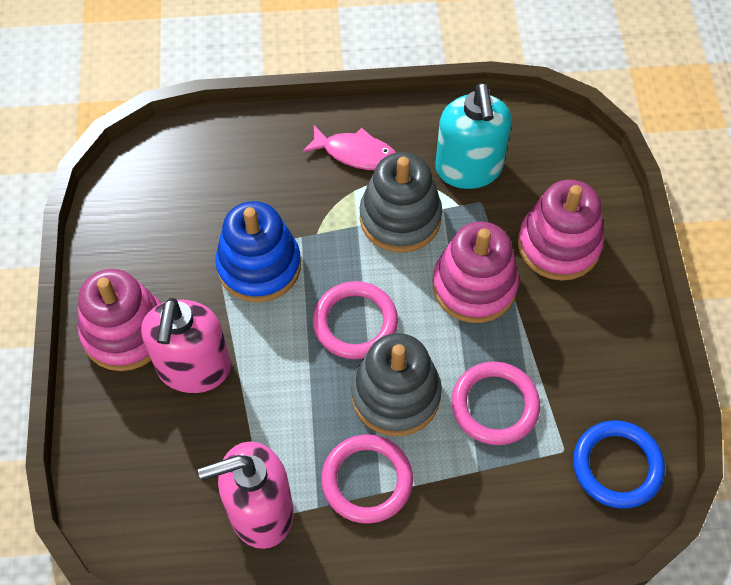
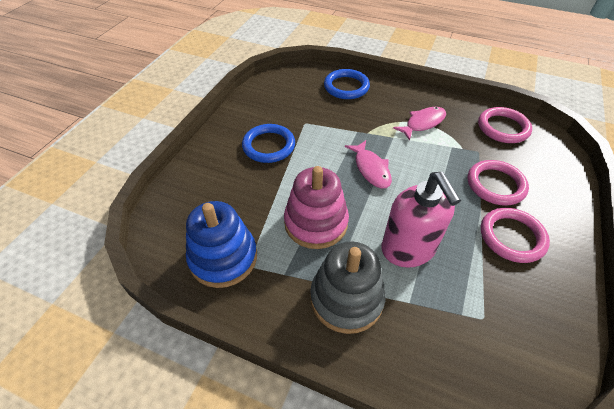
blue ring: [573,420,665,509] = 1 -> [242,124,295,163] [324,69,370,99] = 2
grey stacking toy: [351,333,442,436] [360,152,442,253] = 2 -> [310,241,386,334] = 1
pink fish: [302,125,396,170] = 1 -> [345,140,392,188] [393,107,446,141] = 2
pink soap dispenser: [141,298,231,393] [198,442,294,549] = 2 -> [381,172,461,268] = 1
pink stacking toy: [78,269,161,371] [433,221,519,323] [518,180,604,281] = 3 -> [284,166,349,249] = 1
turquoise soap dispenser: [435,83,512,189] = 1 -> none = 0

